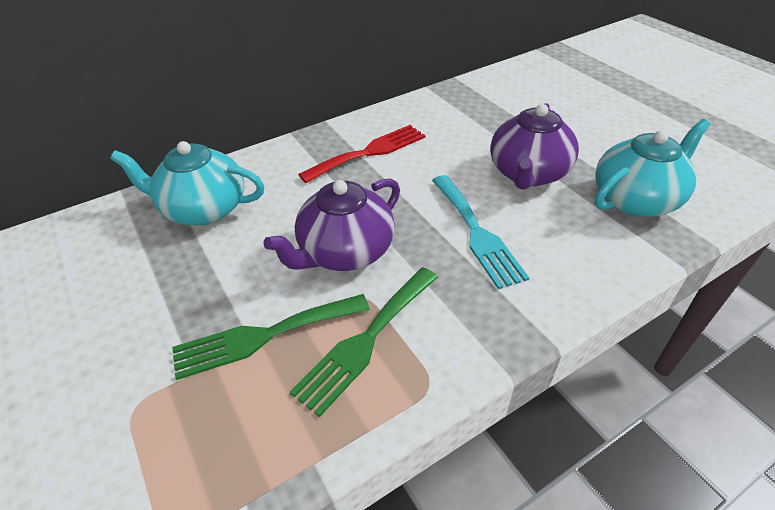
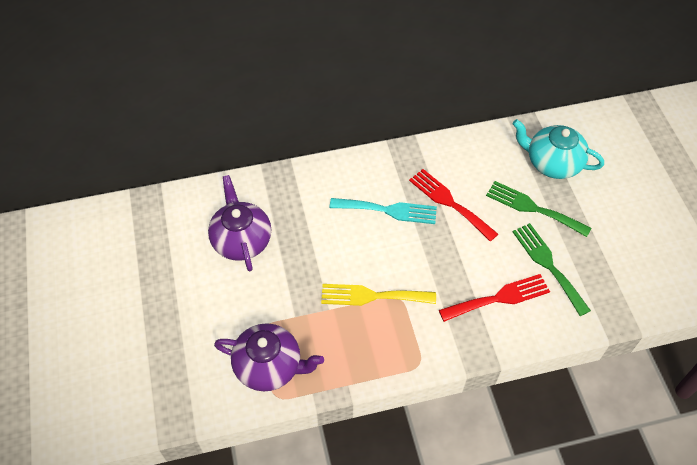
red fork: [298,125,425,183] = 1 -> [409,169,498,241] [439,274,550,322] = 2
turquoise teapot: [110,141,264,225] [595,119,710,217] = 2 -> [512,119,604,179] = 1
yellow fork: none = 0 -> [321,284,436,306] = 1

